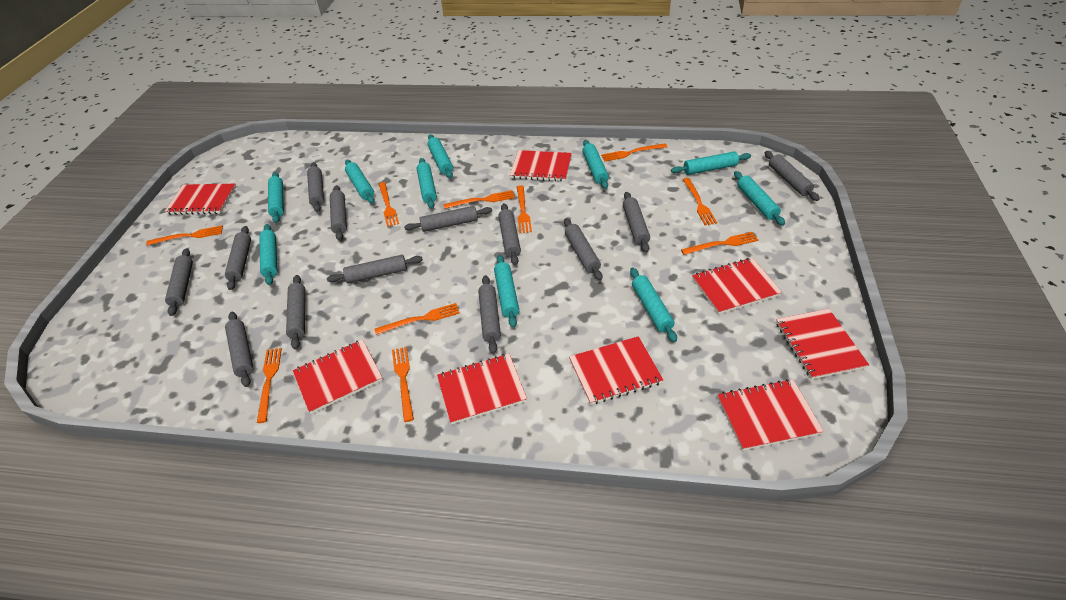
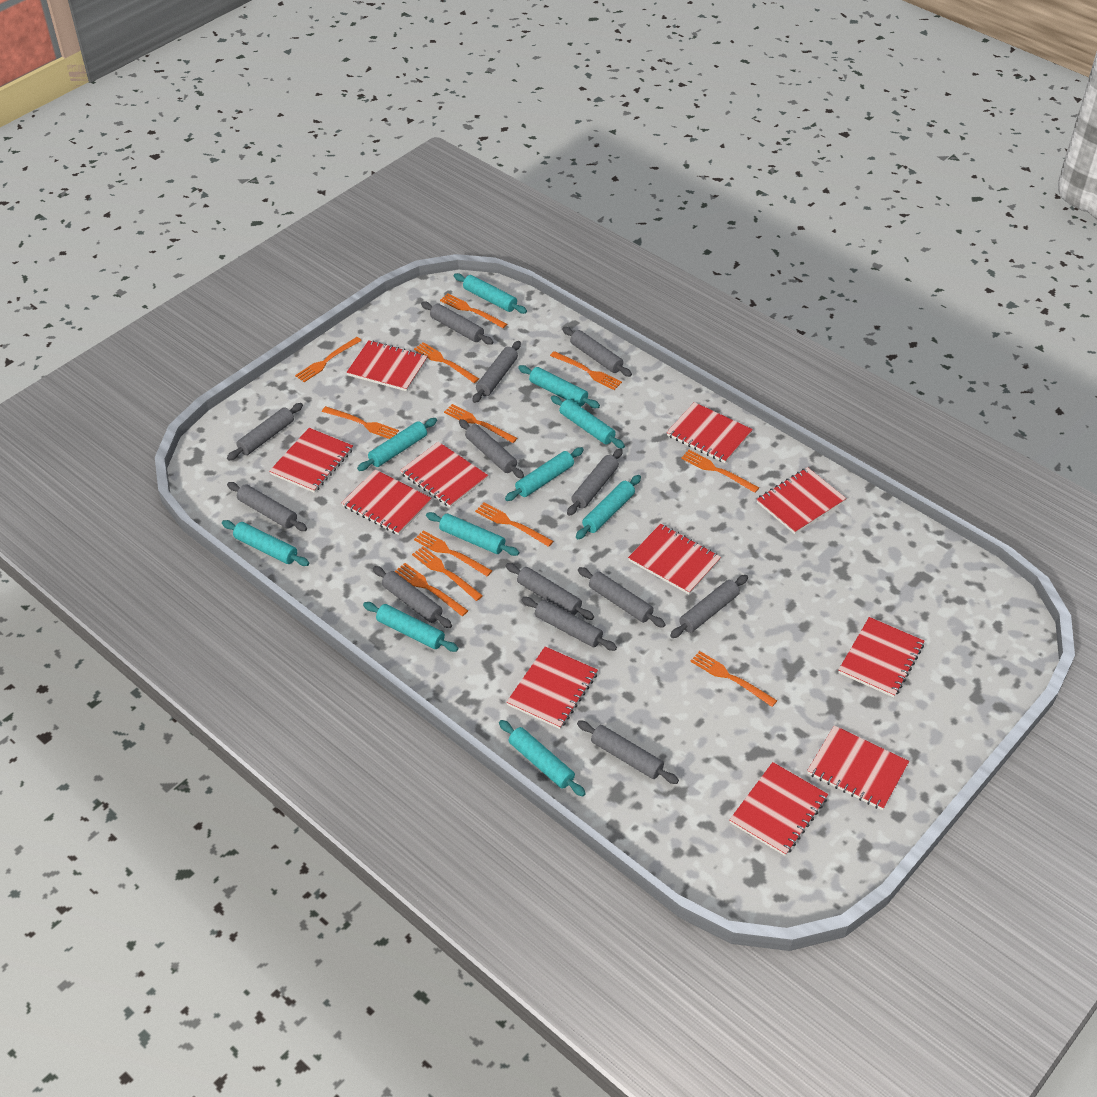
orange fork: [146,225,223,246] [257,348,282,423] [375,303,460,335] [379,182,399,227] [392,347,414,422] [443,190,515,209] [517,185,532,234] [601,143,667,162] [681,232,758,255] [683,178,717,225] = 10 -> [295,337,362,382] [322,406,399,439] [395,563,468,616] [412,546,483,601] [414,342,479,383] [414,530,492,577] [440,294,507,328] [444,404,517,443] [475,502,553,547] [550,351,622,390] [681,450,759,493] [690,651,777,707] = 12
red notebook: [164,184,236,215] [293,339,383,414] [437,354,527,424] [510,150,572,181] [569,336,663,405] [692,258,782,314] [718,379,824,451] [776,309,869,379] = 8 -> [269,428,353,493] [342,469,432,535] [347,340,428,391] [400,442,488,508] [507,646,598,729] [628,524,721,594] [666,402,753,463] [729,762,828,856] [757,467,847,534] [807,725,909,810] [838,617,924,697] = 11

